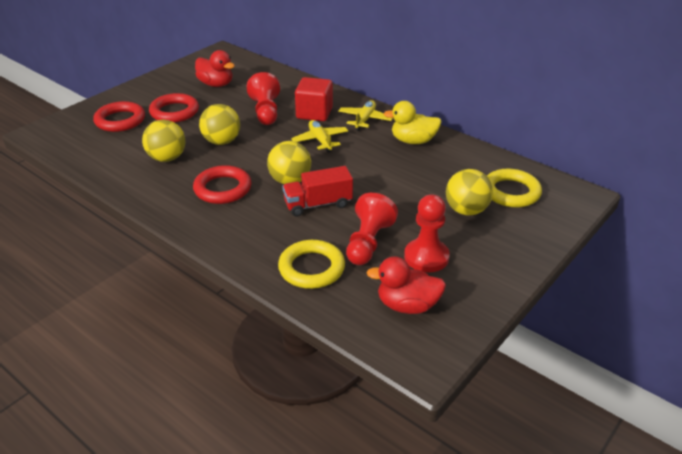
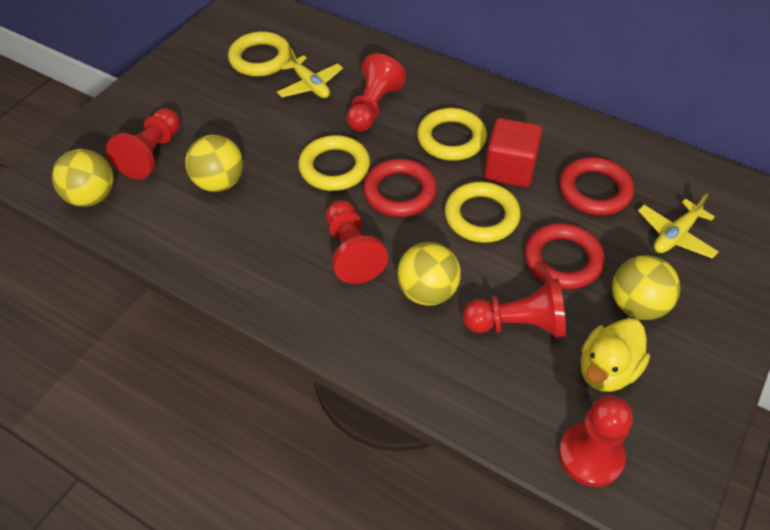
red duck: [195,50,235,87] [366,256,446,314] = 2 -> none = 0
red pawn: [247,72,280,125] [346,193,398,265] [404,194,450,272] = 3 -> [106,108,180,180] [326,200,388,284] [346,53,406,132] [462,278,566,337] [559,396,633,487] = 5
red truck: [282,166,353,216] = 1 -> none = 0
yellow ring: [278,240,345,289] [487,169,542,207] = 2 -> [228,31,291,77] [298,135,370,191] [417,108,487,160] [444,182,521,243] = 4

